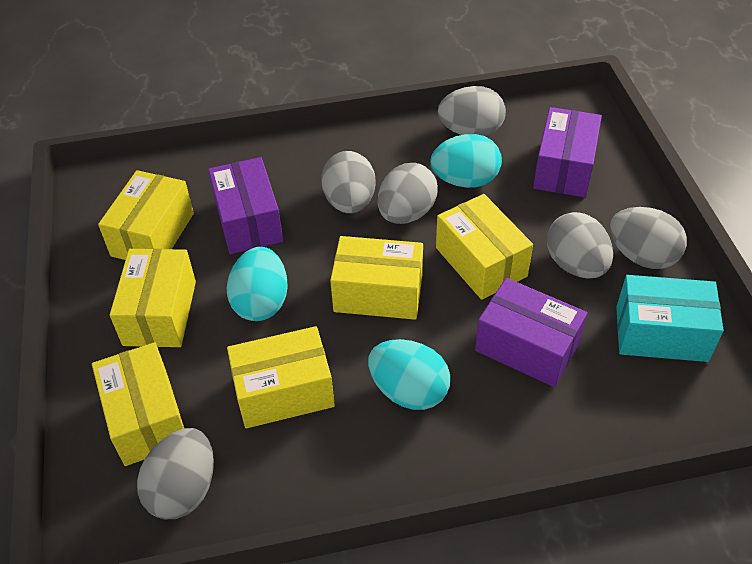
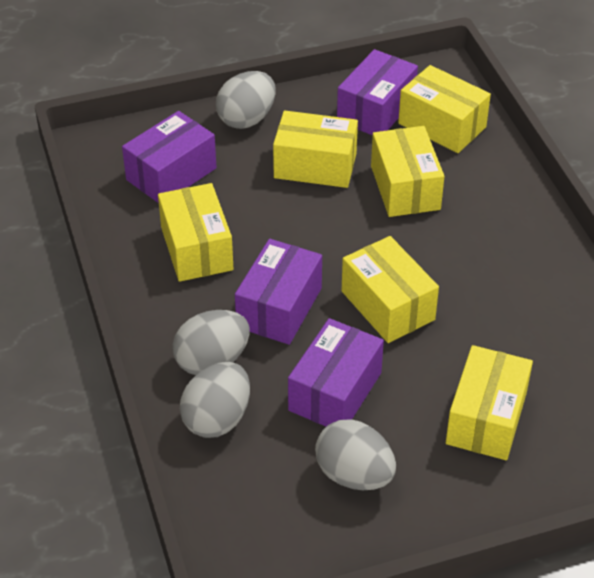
grey egg: [137,428,214,519] [321,151,376,213] [378,163,438,224] [438,86,506,136] [547,212,613,278] [609,207,687,269] = 6 -> [173,310,249,375] [180,362,250,438] [216,71,276,129] [315,419,396,490] = 4
purple box: [208,157,283,254] [475,278,588,387] [533,107,602,197] = 3 -> [122,111,217,203] [235,239,322,345] [288,318,384,426] [337,49,418,135] = 4
turquoise box: [616,275,724,362] = 1 -> none = 0
turquoise egg: [227,247,288,321] [368,339,450,410] [431,134,502,188] = 3 -> none = 0

